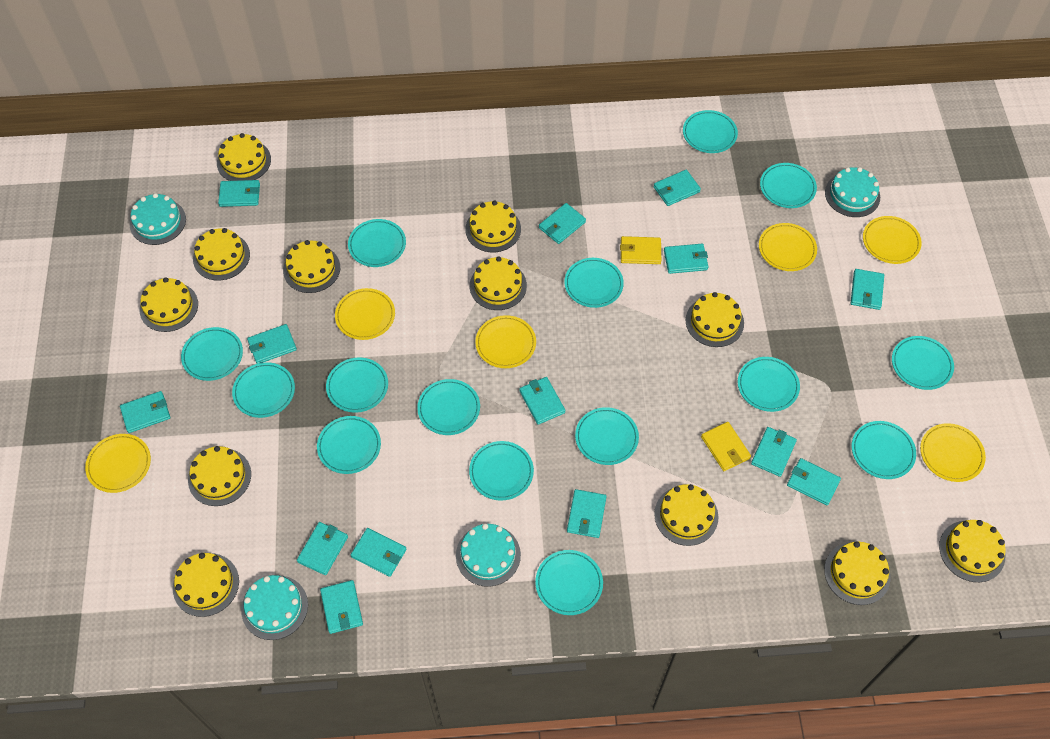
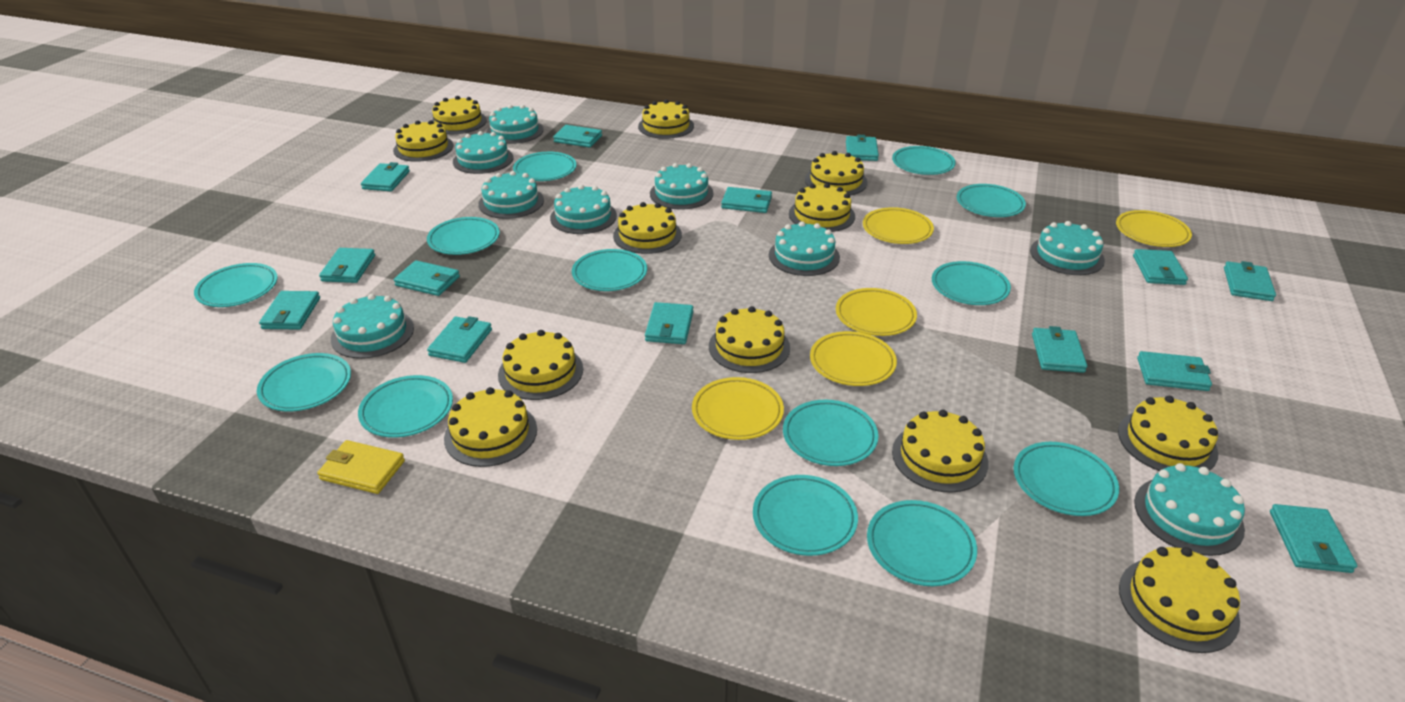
turquoise cake: [130,193,186,245] [241,575,308,640] [456,524,521,587] [825,167,880,217] = 4 -> [331,294,414,359] [453,131,514,174] [478,171,544,219] [486,105,544,144] [550,185,617,234] [650,163,714,210] [769,221,840,276] [1030,221,1105,275] [1134,463,1245,556] = 9
turquoise plate: [181,327,243,381] [232,362,295,418] [317,416,381,474] [326,357,388,413] [348,219,406,267] [417,379,480,435] [469,441,534,501] [535,550,603,615] [564,258,624,308] [575,407,639,465] [683,110,738,153] [738,357,800,412] [760,163,817,208] [852,421,916,479] [892,336,954,390] = 15 -> [194,263,278,307] [257,353,351,411] [358,375,453,438] [427,217,500,255] [513,152,577,181] [572,249,647,291] [753,475,858,556] [783,400,878,466] [867,500,977,586] [892,146,956,175] [932,261,1011,305] [957,184,1026,217] [1014,442,1119,516] = 13
yellow plate: [85,434,151,493] [335,288,395,340] [475,315,536,368] [759,223,817,271] [863,216,921,264] [920,423,986,482] = 6 -> [692,377,784,440] [810,331,897,386] [836,288,917,336] [863,207,934,244] [1116,210,1192,247] = 5
yellow wallet: [620,236,661,264] [701,422,751,471] = 2 -> [317,440,405,494] = 1

